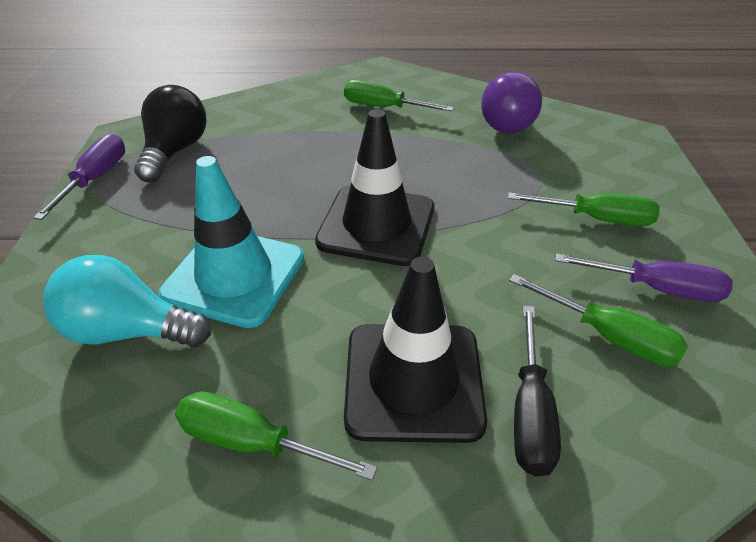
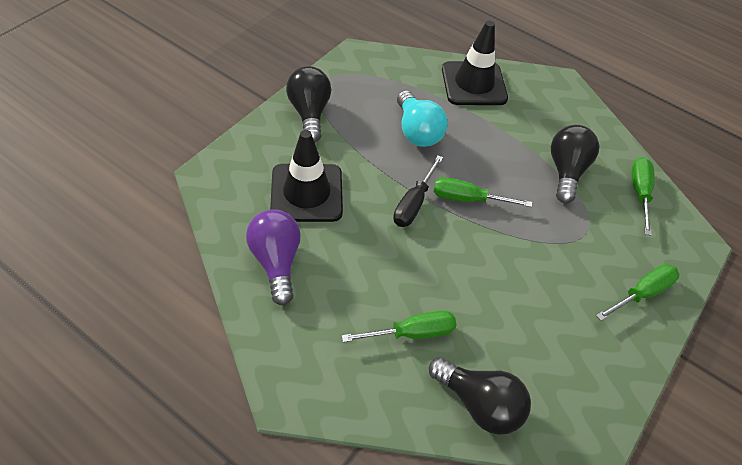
black light bulb: [134,85,206,182] = 1 -> [286,66,331,142] [429,357,531,435] [551,125,599,203] = 3
purple screwdriver: [33,134,125,220] [555,253,733,302] = 2 -> none = 0
turquoise traffic cone: [158,156,304,328] = 1 -> none = 0

